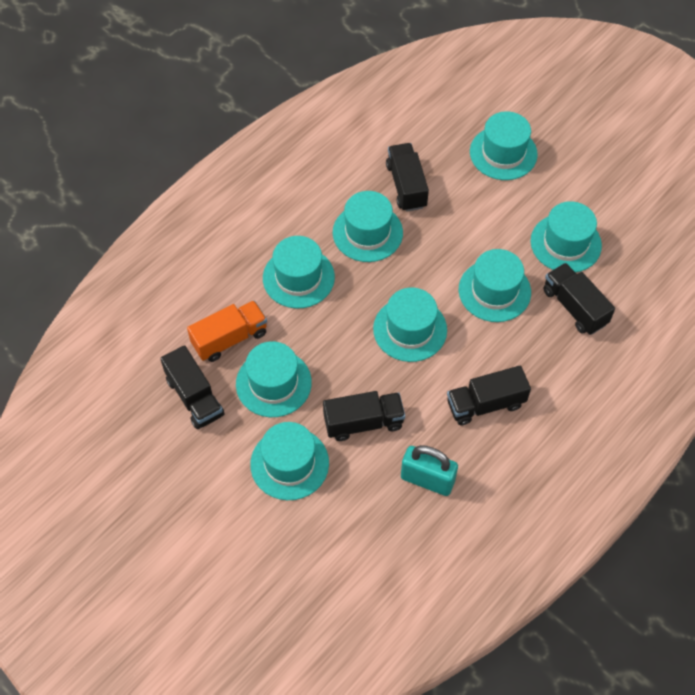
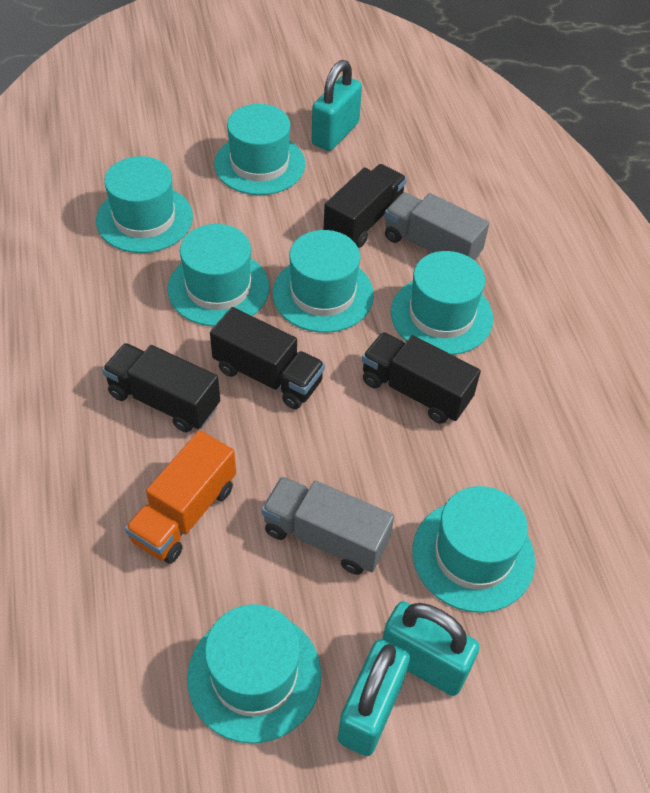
black truck: [160,345,224,429] [323,391,405,441] [386,143,429,212] [447,366,531,426] [543,263,615,335] = 5 -> [102,343,220,432] [210,307,325,409] [323,164,407,248] [362,332,481,424] = 4
grey truck: none = 0 -> [262,477,394,575] [384,192,489,261] = 2
turquoise hat: [236,341,312,417] [250,422,329,500] [263,236,335,308] [333,191,403,262] [373,287,447,362] [459,249,531,322] [470,111,538,180] [531,201,602,273] = 8 -> [96,156,193,253] [167,224,270,326] [187,604,321,744] [214,104,305,195] [272,230,374,333] [391,251,493,355] [412,486,535,613] = 7
turquoise padlock: [401,445,458,496] = 1 -> [312,60,362,151] [338,640,410,756] [382,601,480,696] = 3

